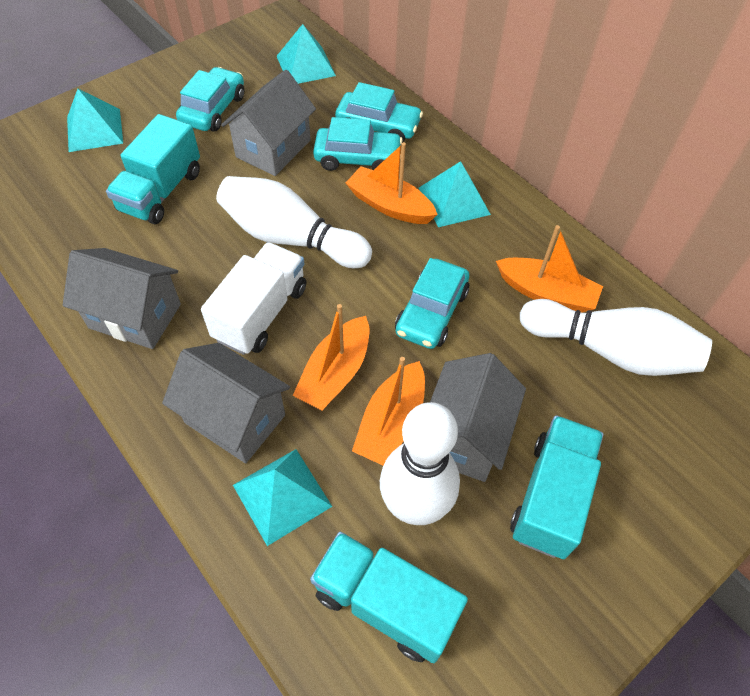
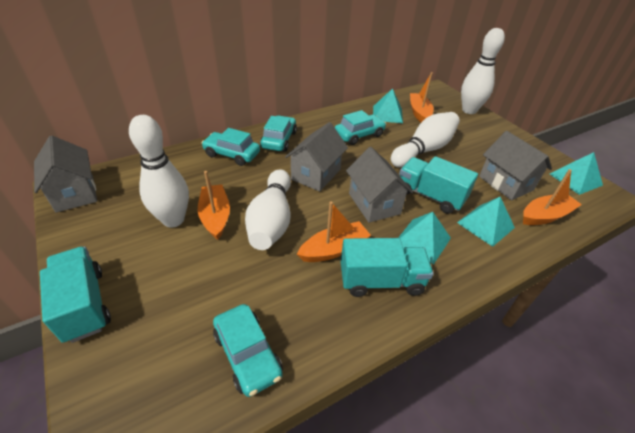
white bowling pin: [216,176,372,268] [380,402,460,525] [520,299,712,376] = 3 -> [129,115,189,227] [245,169,291,250] [391,112,460,167] [461,28,505,114] = 4
white truck: [201,242,306,355] = 1 -> none = 0

